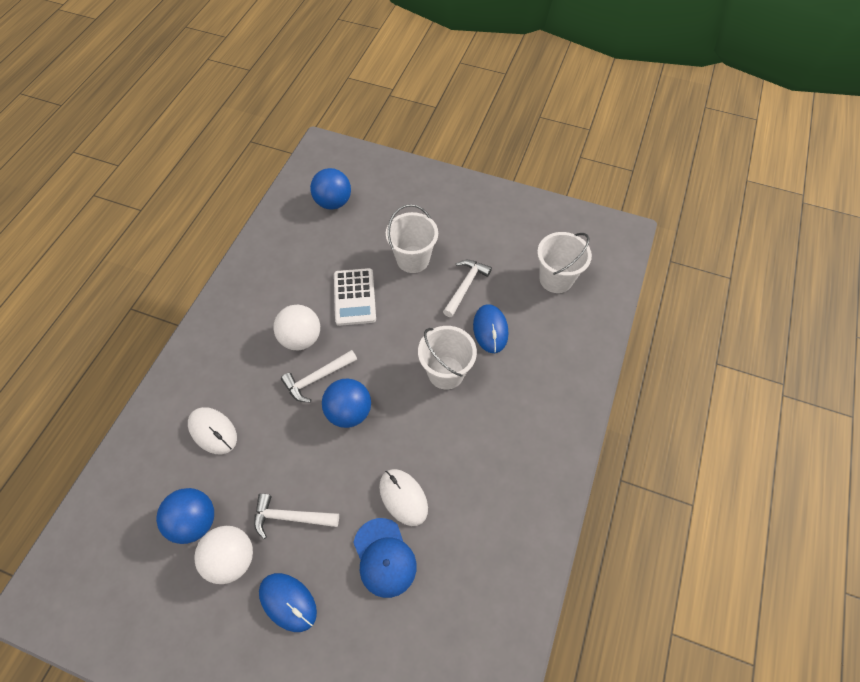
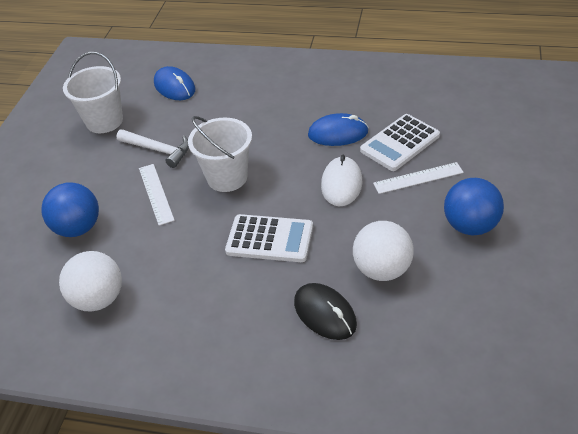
black mouse: none = 0 -> [294,283,357,340] = 1
blue ball: [156,488,214,544] [310,168,351,209] [322,378,371,428] = 3 -> [41,183,99,237] [444,178,504,236] = 2
blue cap: [353,518,416,598] = 1 -> none = 0
white bucket: [386,204,438,273] [418,326,477,390] [537,232,592,293] = 3 -> [63,52,123,133] [188,116,252,192] = 2
white calculator: [334,268,376,326] = 1 -> [225,214,313,262] [360,114,440,171] = 2
white hammer: [254,493,339,539] [281,350,357,402] [443,260,492,317] = 3 -> [117,129,189,168] = 1
white mouse: [188,407,237,454] [379,469,428,526] = 2 -> [321,155,362,206] = 1
white ruler: none = 0 -> [139,164,175,226] [373,162,464,194] = 2

